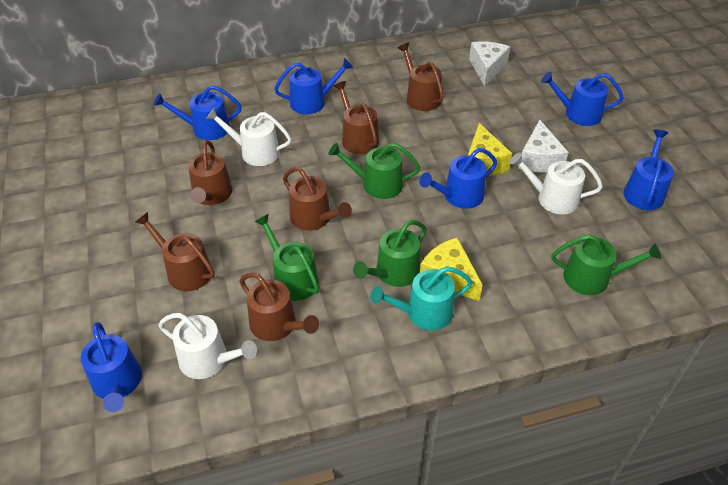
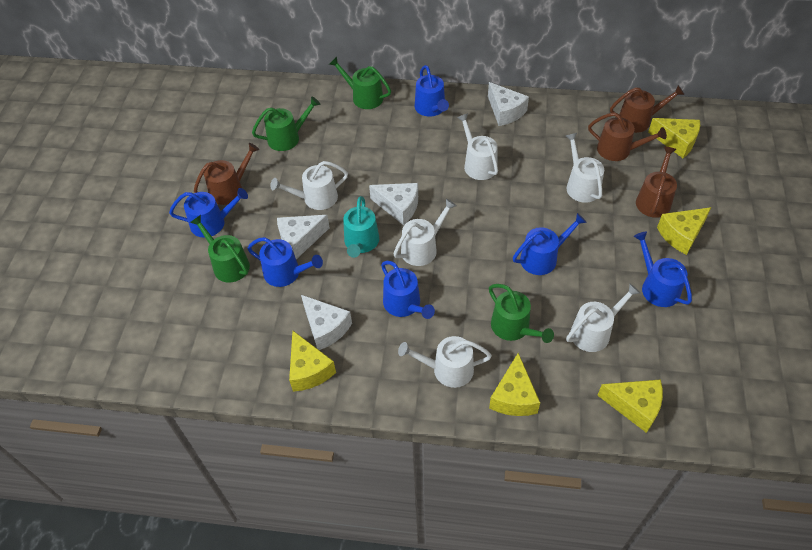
brown watering can: [136,212,215,291] [188,140,232,205] [239,272,319,341] [283,167,352,230] [334,81,379,154] [398,43,444,111] = 6 -> [194,143,259,205] [588,112,667,161] [610,85,685,133] [636,146,677,218] = 4
white cheese: [469,41,510,87] [519,119,569,172] = 2 -> [277,215,330,259] [301,295,352,350] [369,183,418,225] [488,82,529,126] = 4
white watering can: [159,313,257,379] [206,108,291,166] [510,152,603,215] = 3 -> [270,161,348,210] [393,199,457,266] [398,336,492,388] [457,113,498,180] [566,133,604,202] [566,284,640,352] = 6
yellow cheese: [420,237,483,301] [467,123,512,176] = 2 -> [289,331,336,392] [489,353,540,416] [597,379,663,433] [648,118,700,158] [657,207,711,255] = 5

